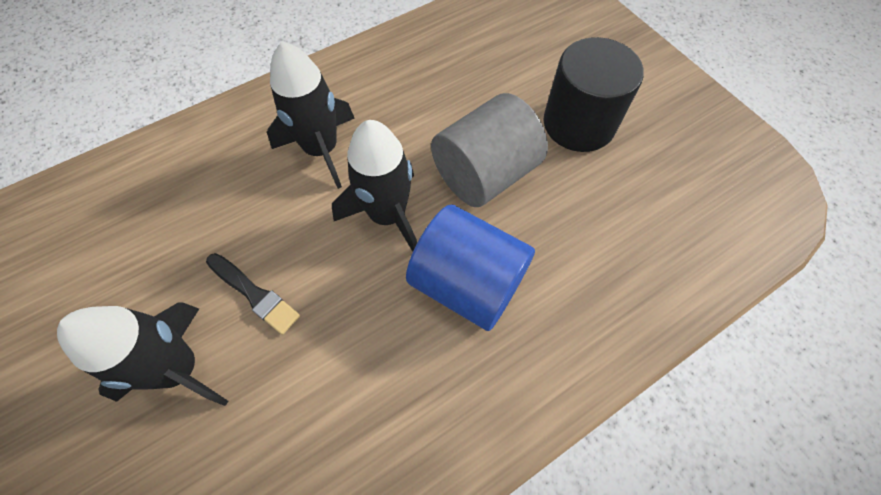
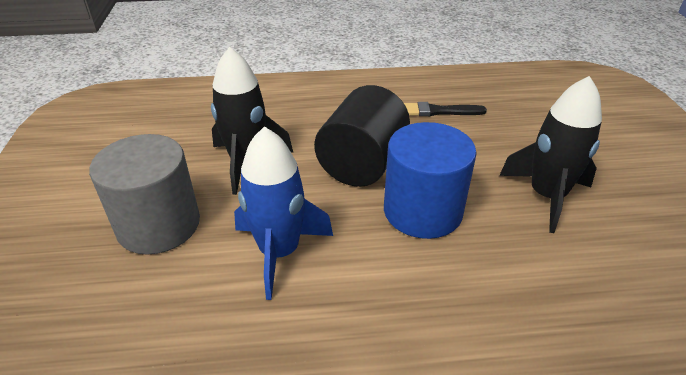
black rocket: [57,302,229,406] [267,41,355,189] [332,120,417,251] = 3 -> [211,47,293,195] [499,76,602,233] = 2
blue rocket: none = 0 -> [234,126,333,300] = 1

